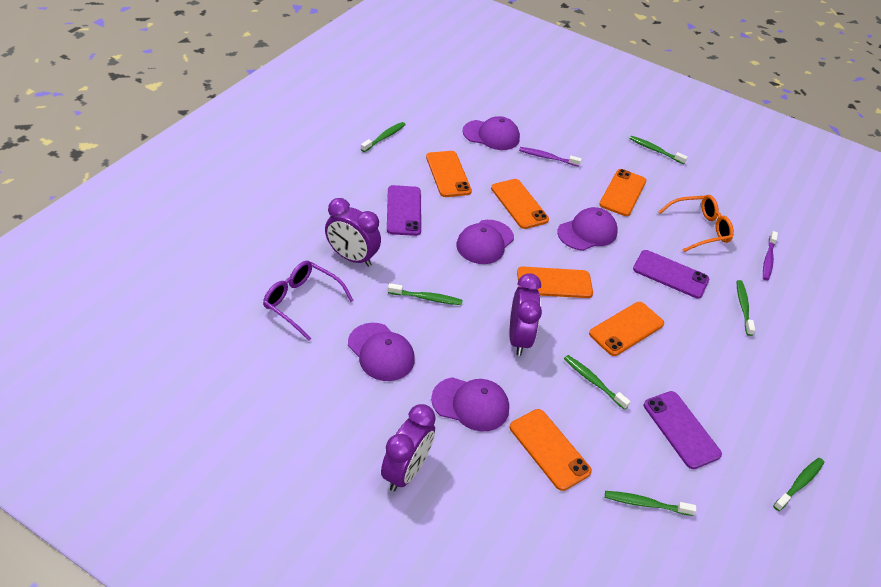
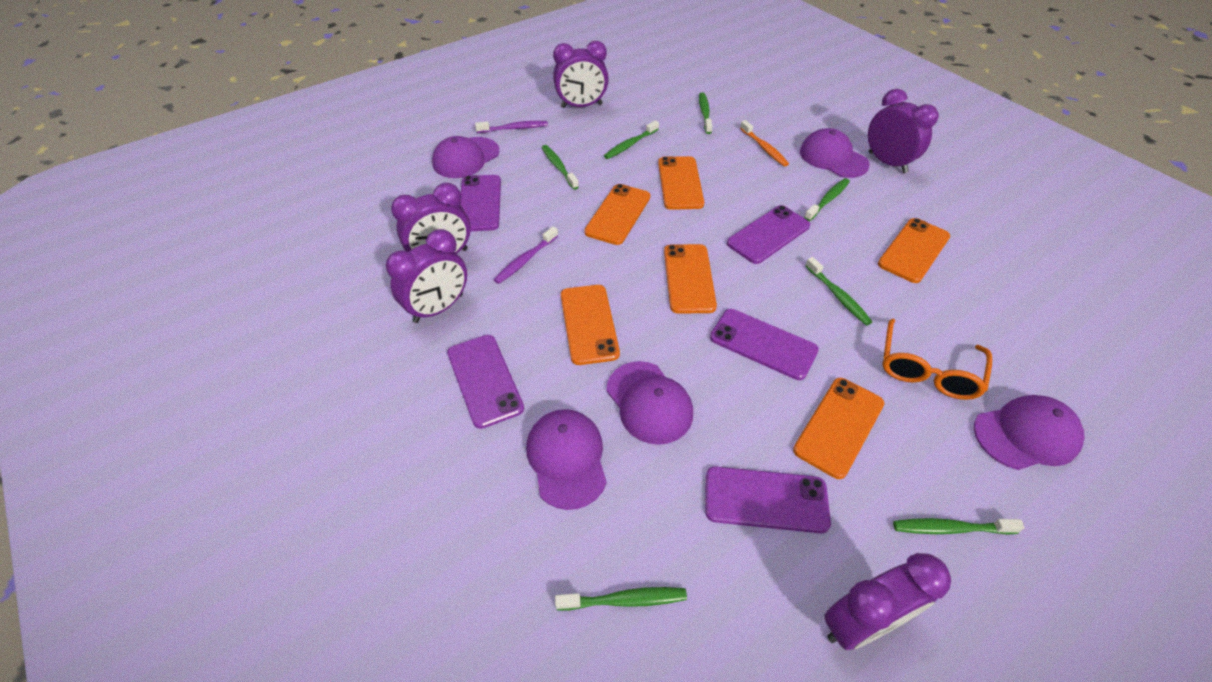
orange toothbrush: none = 0 -> [740,120,789,167] = 1
purple clock: [325,198,381,267] [381,404,436,492] [510,273,542,356] = 3 -> [386,229,467,323] [391,183,471,254] [553,41,609,108] [824,553,951,650] [868,89,939,173] = 5
purple glasses: [263,261,354,341] = 1 -> none = 0
purple phone: [387,185,421,236] [633,250,709,298] [644,391,722,469] = 3 -> [447,335,524,429] [460,175,501,231] [705,466,831,533] [710,309,819,380] [727,205,810,264] = 5

